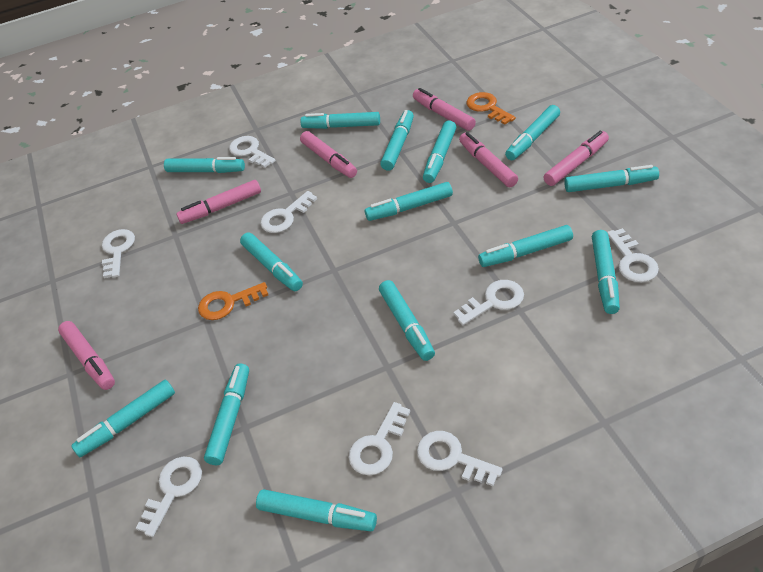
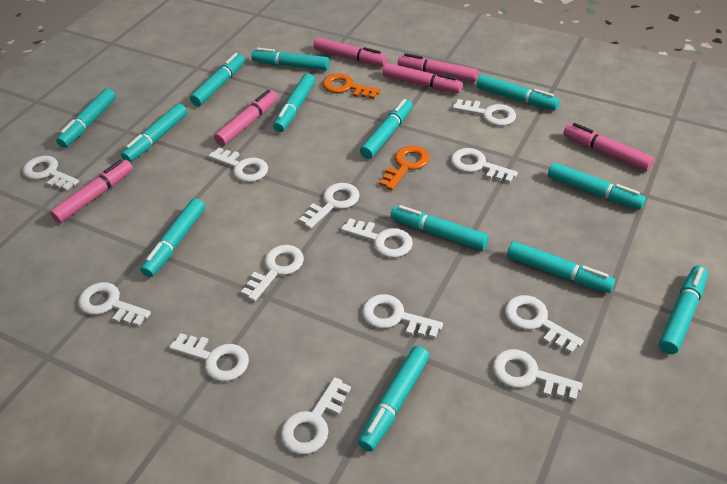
turquoise marker: [71,380,175,457] [164,157,245,173] [204,363,249,465] [240,232,303,291] [256,489,377,531] [300,112,380,129] [365,182,453,221] [379,280,435,361] [380,110,414,171] [423,120,456,183] [478,225,573,267] [505,105,560,160] [564,165,659,192] [592,230,620,314] = 14 -> [56,88,116,148] [121,103,187,162] [141,198,205,277] [190,53,245,106] [251,48,330,70] [273,73,315,132] [358,346,430,451] [360,99,413,159] [391,205,489,251] [476,75,560,110] [507,241,615,293] [548,163,646,210] [659,266,708,354] = 13
white key: [102,229,135,278] [136,457,202,537] [229,136,276,168] [260,191,317,233] [348,402,410,475] [417,431,503,486] [453,280,524,325] [607,228,659,282] = 8 -> [23,156,79,191] [78,282,151,326] [169,333,249,381] [208,147,268,182] [241,245,304,301] [281,377,351,455] [299,183,360,229] [341,218,413,258] [362,294,443,339] [451,148,518,183] [452,99,516,126] [493,349,583,401] [505,295,584,353] = 13

